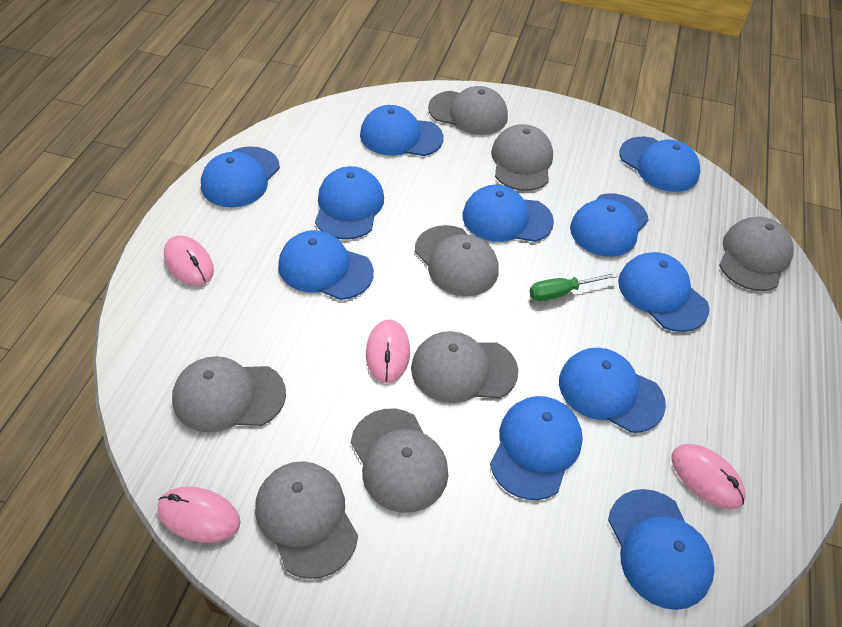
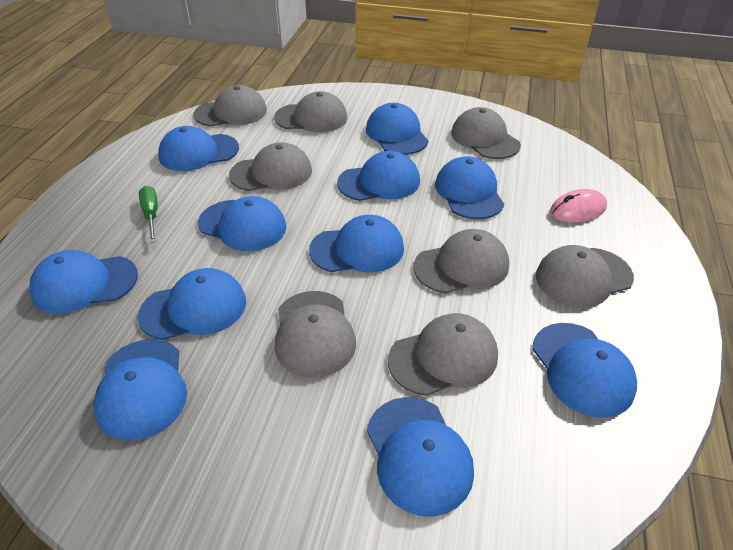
pink mouse: [158,486,241,543] [164,236,214,286] [366,319,410,383] [671,444,746,509] = 4 -> [550,189,607,222] = 1

